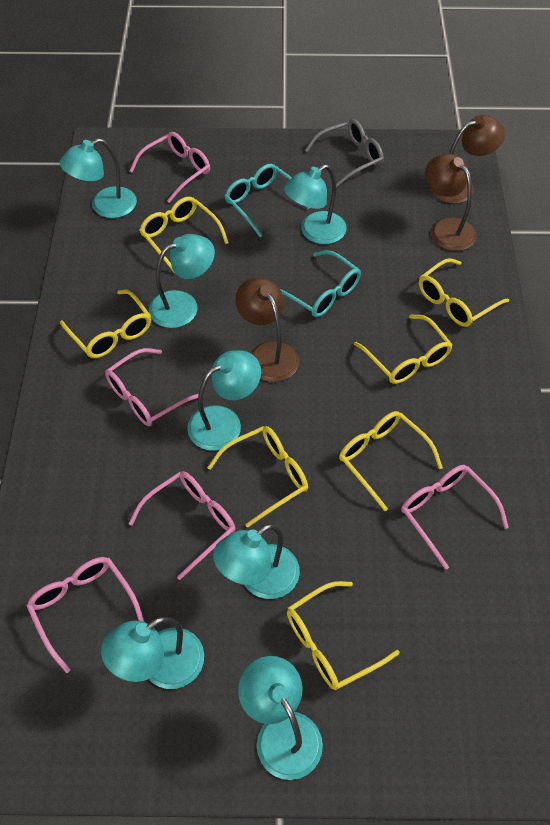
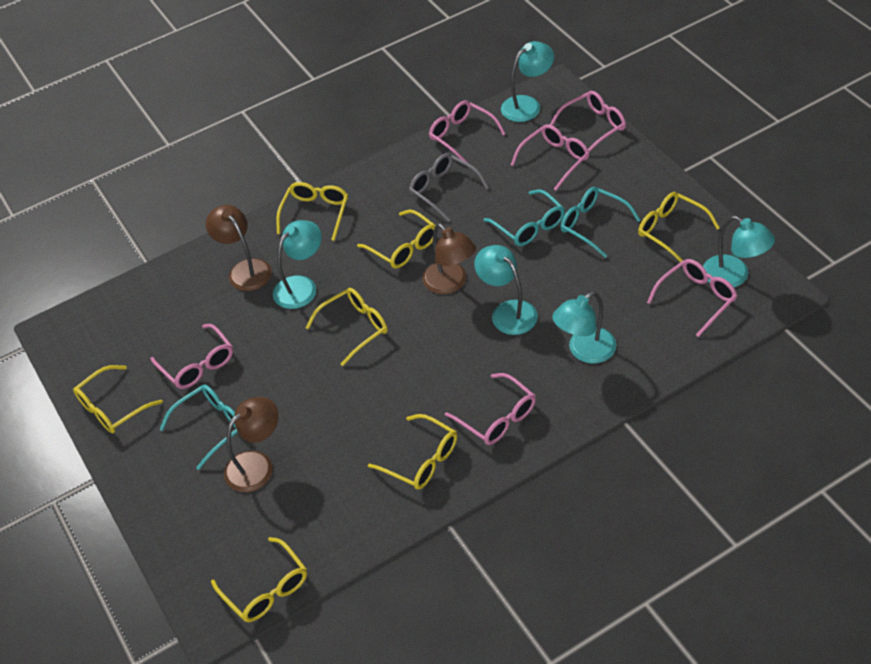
pink glasses: [27,557,145,673] [105,348,199,426] [128,471,236,580] [130,132,210,203] [401,465,509,570] = 5 -> [151,324,233,389] [429,100,505,163] [445,373,536,445] [511,124,589,191] [550,91,626,152] [647,259,737,337] = 6
turquoise glasses: [224,164,310,237] [280,250,361,317] = 2 -> [159,385,238,470] [484,189,565,246] [560,187,641,258] = 3
turquoise lamp: [60,138,137,218] [101,617,204,689] [149,234,215,328] [187,350,261,451] [213,524,300,599] [238,656,323,780] [284,165,347,244] = 7 -> [273,220,322,309] [474,245,538,335] [501,41,554,122] [552,291,616,364] [703,216,775,287] = 5

